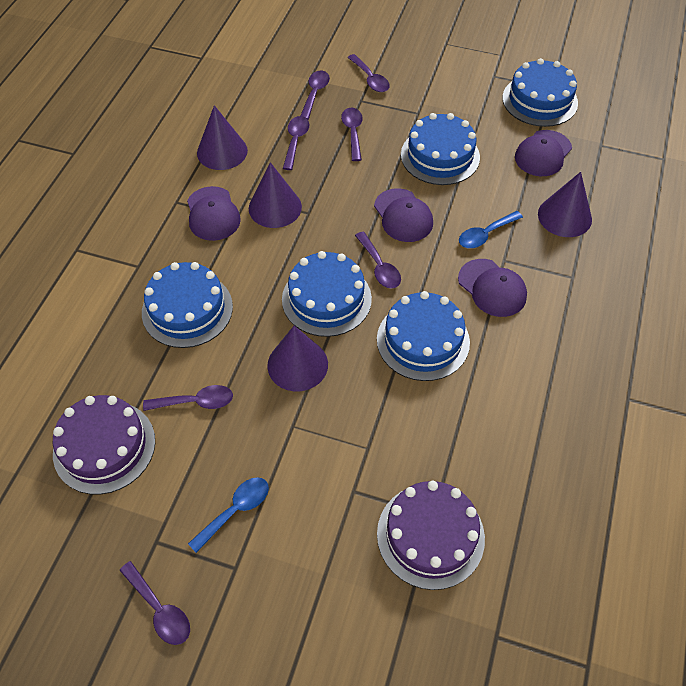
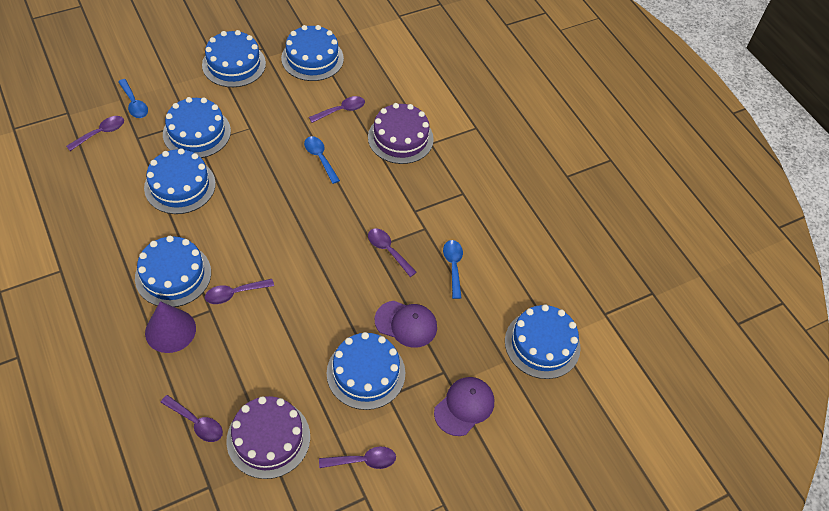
blue cake: [142,262,233,348] [282,251,372,337] [377,291,470,381] [401,113,480,185] [503,58,578,127] = 5 -> [135,236,211,307] [144,148,216,214] [163,97,231,158] [202,30,266,87] [281,25,344,81] [327,332,405,410] [505,304,581,379] = 7
blue spoon: [188,477,269,553] [459,211,523,248] = 2 -> [118,79,148,118] [304,136,340,184] [443,240,463,299] = 3
purple cap: [187,186,241,241] [374,188,433,242] [458,259,527,317] [515,130,572,176] = 4 -> [375,301,437,348] [434,377,494,436] = 2
purple cone: [197,105,248,170] [249,162,302,228] [267,325,328,391] [538,172,592,237] = 4 -> [145,301,196,353] = 1
purple spoon: [119,561,190,645] [143,385,233,411] [283,116,310,170] [301,71,330,120] [341,108,363,161] [347,54,390,92] [355,232,401,289] = 7 -> [66,116,124,151] [160,395,223,442] [205,279,274,304] [309,96,365,123] [319,447,396,469] [368,228,417,277] = 6

